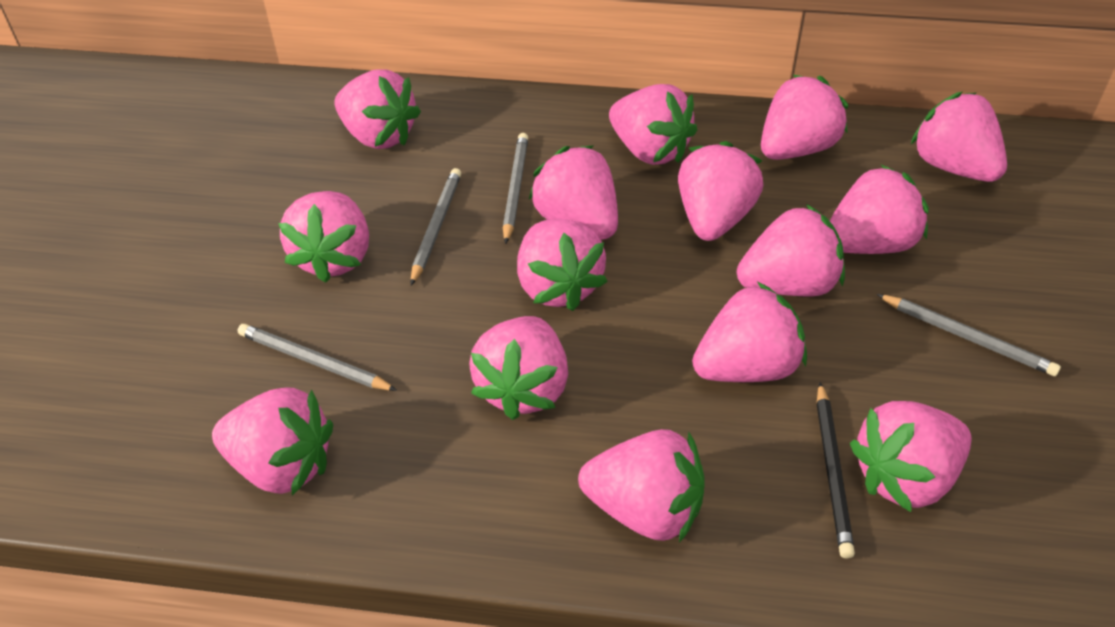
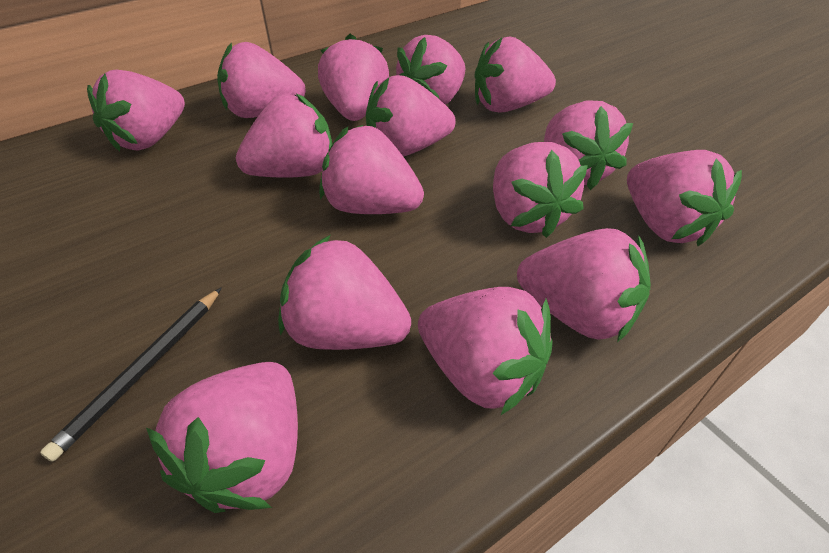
grey pencil: [238,324,397,391] [410,168,461,285] [503,133,528,244] [877,294,1061,376] = 4 -> none = 0

